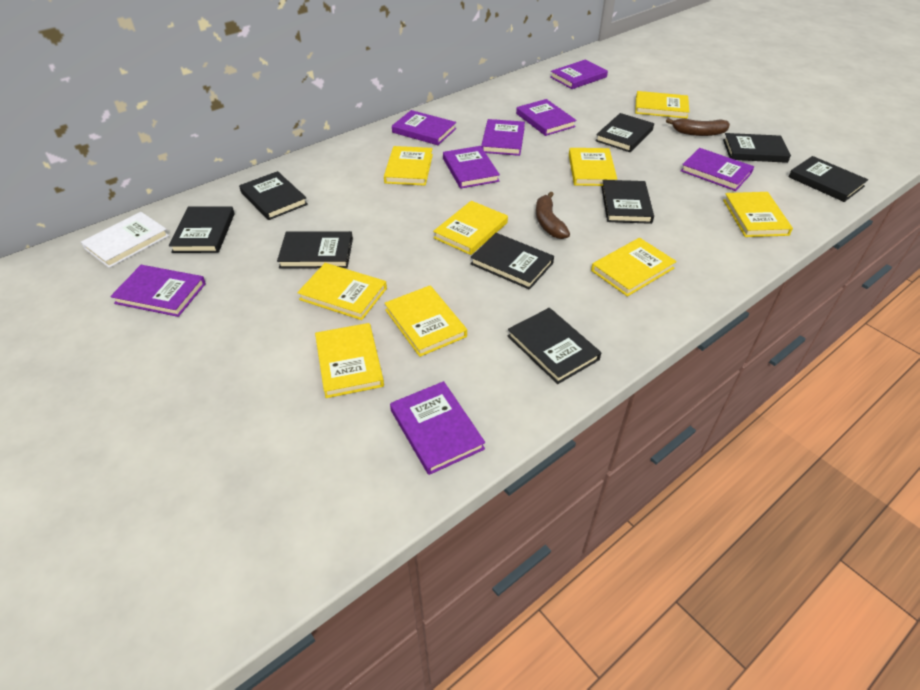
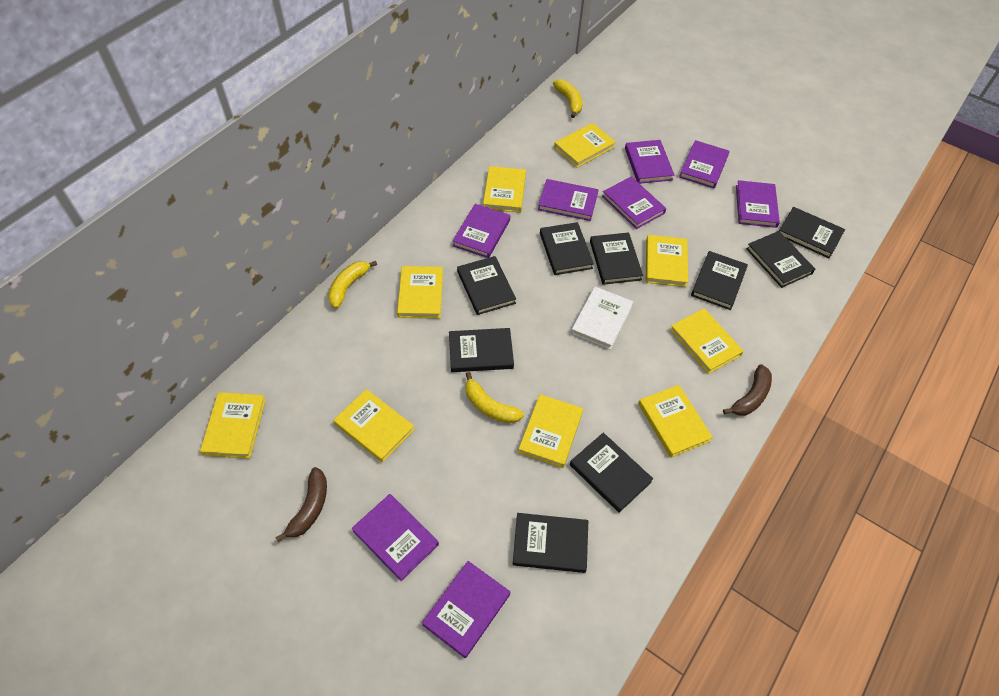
yellow banana: none = 0 -> [328,261,377,309] [465,372,524,423] [553,79,582,118] = 3

